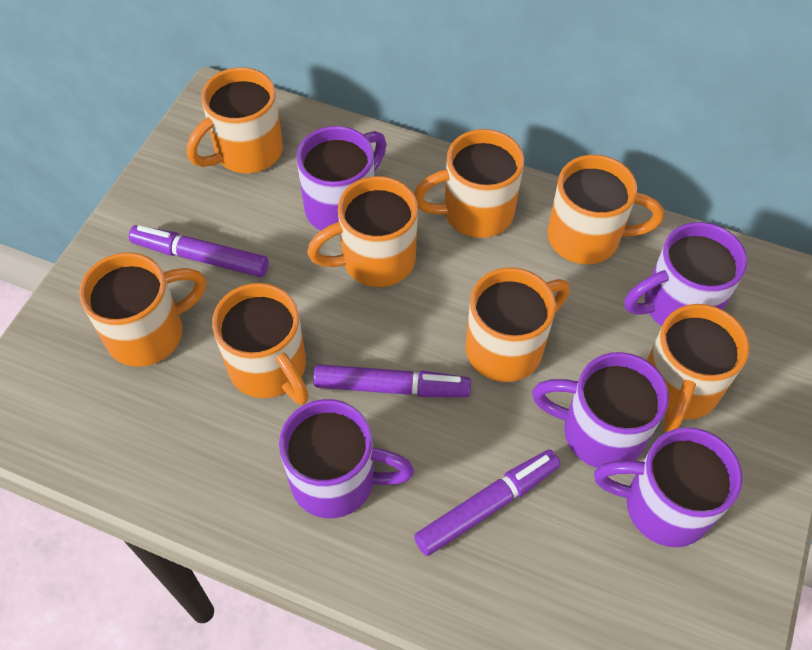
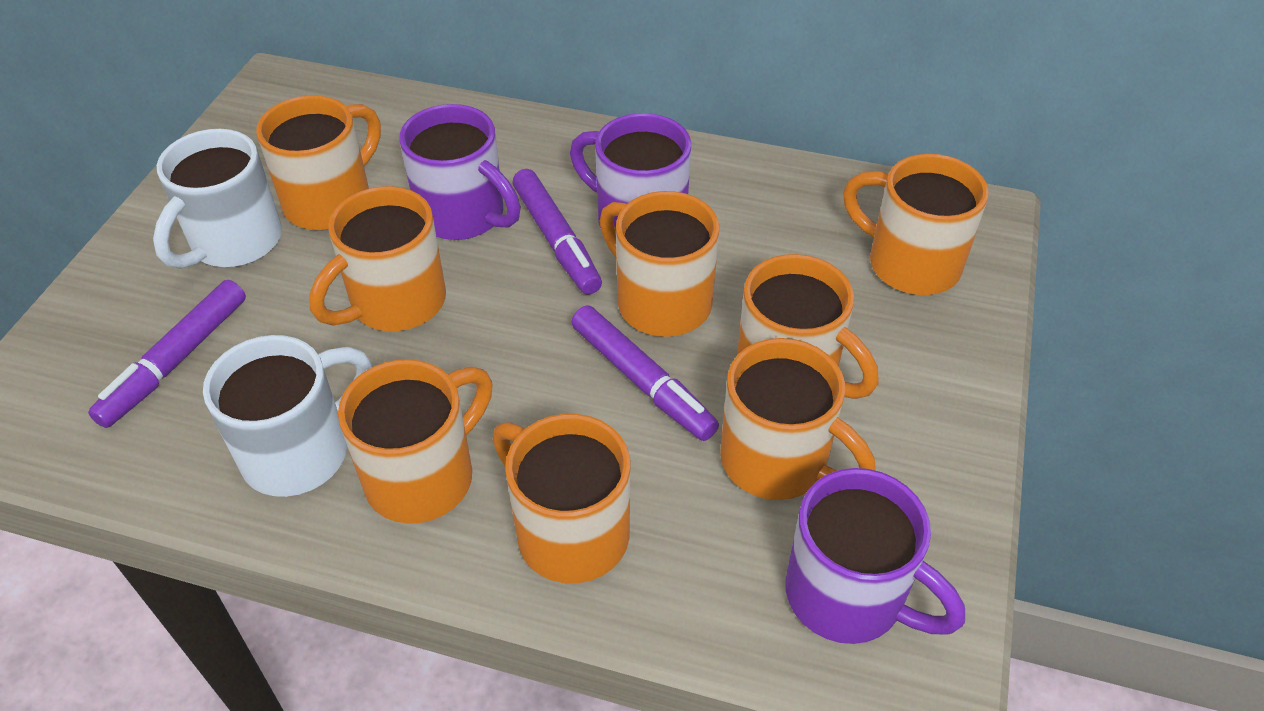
purple mug: [279,399,414,518] [297,126,387,235] [532,352,669,468] [594,427,743,547] [624,222,747,326] = 5 -> [399,104,521,240] [570,113,691,231] [785,468,965,644] = 3
white mug: none = 0 -> [153,129,282,269] [203,335,372,497] = 2

